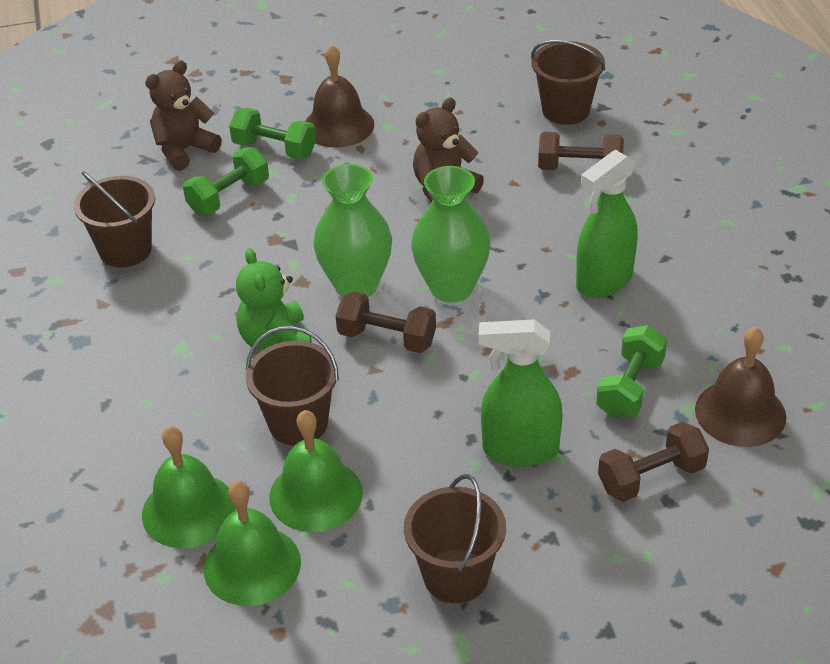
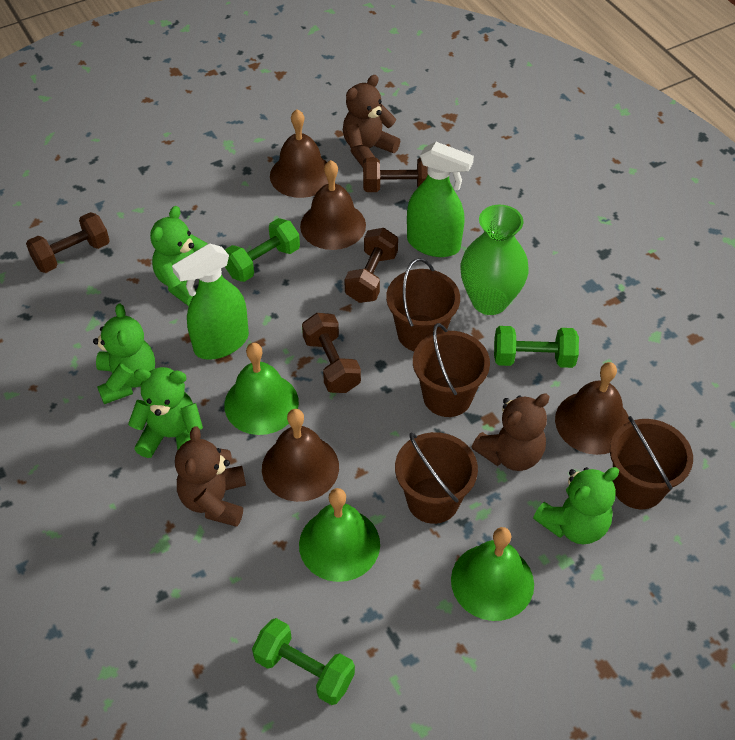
brown bell: [306,44,375,148] [695,327,786,447] = 2 -> [262,409,339,502] [270,109,328,198] [300,160,366,250] [555,362,630,455] = 4
brown dumbbell: [336,292,436,353] [538,132,624,170] [598,422,709,502] = 3 -> [26,212,110,273] [302,313,361,393] [344,228,398,303] [363,158,428,192] = 4
brown teddy bear: [145,60,222,171] [413,98,484,202] = 2 -> [175,426,246,527] [343,75,400,167] [472,394,550,471] = 3
green teddy bear: [236,248,311,351] = 1 -> [93,303,155,404] [128,367,203,458] [150,206,208,306] [533,467,619,544] = 4
green vase: [313,164,392,297] [411,166,490,303] = 2 -> [460,205,529,315] = 1

